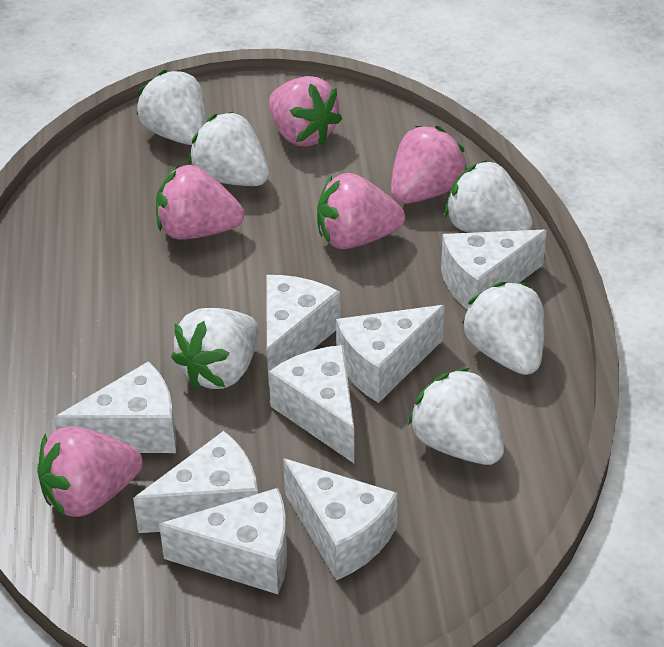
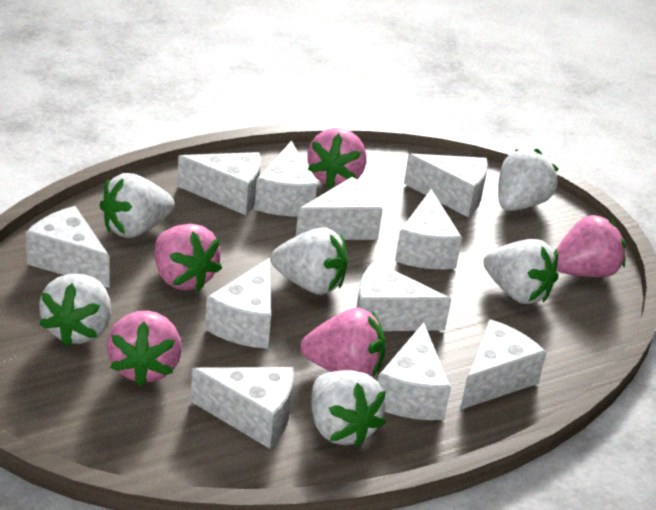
white cheese: [54,361,176,453] [133,431,258,533] [159,488,287,594] [266,275,340,382] [269,345,354,463] [283,458,398,580] [336,305,445,403] [441,230,547,310] = 8 -> [25,206,110,288] [177,152,261,215] [191,367,294,449] [205,258,271,349] [254,140,317,216] [296,177,383,240] [356,261,451,331] [378,322,451,420] [395,189,462,269] [404,154,488,217] [460,319,547,410] = 11

